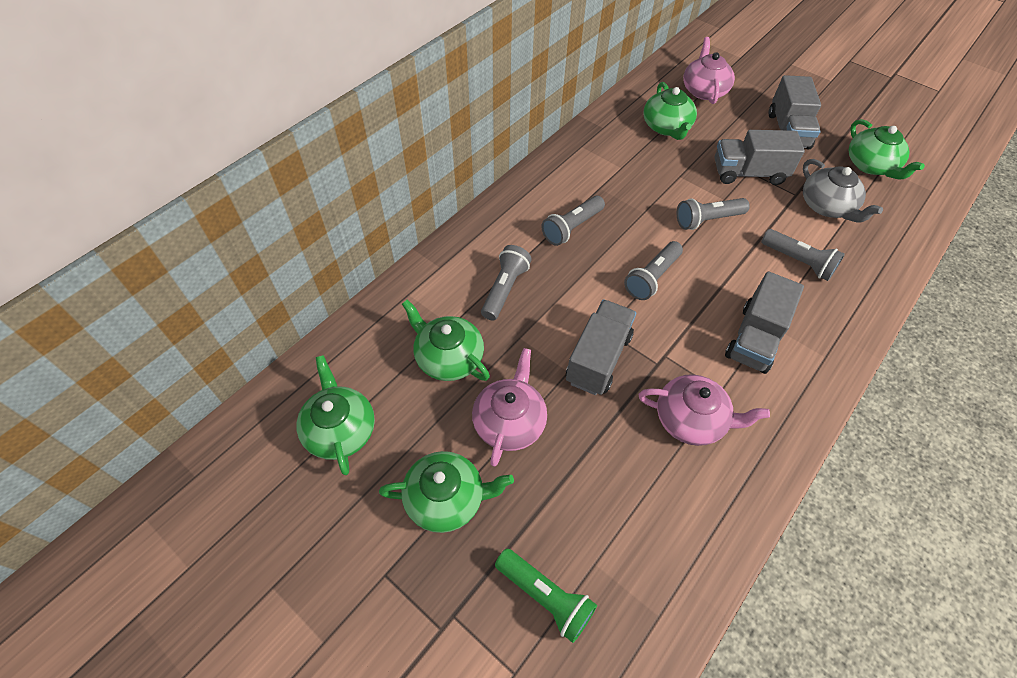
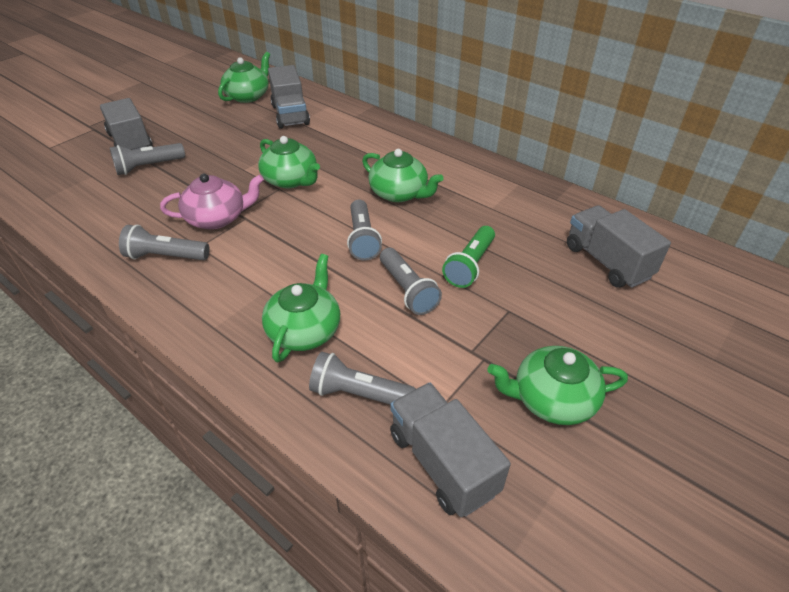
grey teapot: [803,159,883,222] = 1 -> none = 0
pink teapot: [472,348,547,467] [639,374,770,446] [683,37,735,104] = 3 -> [160,174,264,229] = 1

